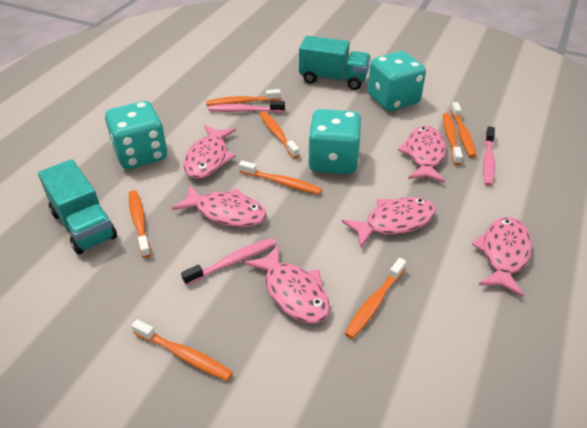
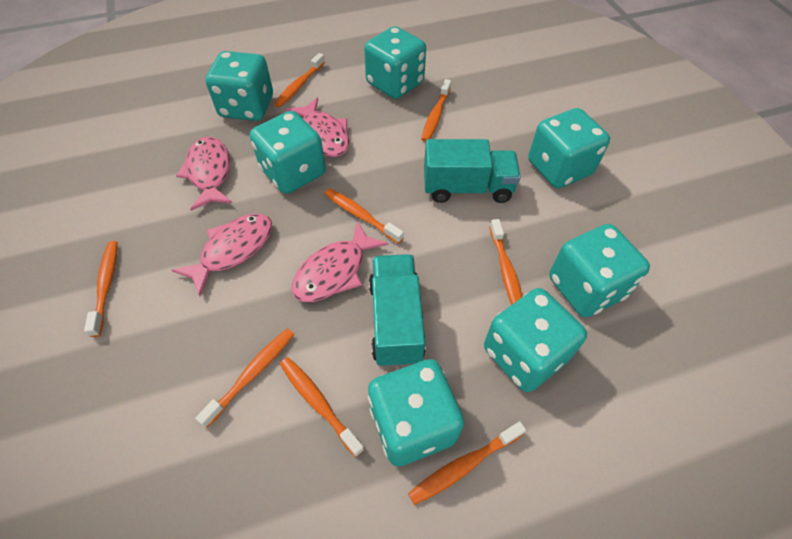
pink fish: [172,185,267,227] [184,125,236,179] [244,245,330,324] [342,197,436,248] [398,126,446,183] [472,217,532,297] = 6 -> [172,214,272,296] [176,137,232,211] [286,97,349,157] [292,221,388,302] = 4
pink toothbrush: [181,238,276,285] [209,101,285,112] [483,126,495,186] = 3 -> none = 0
turquoise dice: [105,101,167,169] [308,109,362,174] [368,51,426,111] = 3 -> [205,51,273,121] [250,111,326,194] [364,26,426,99] [368,359,464,466] [484,288,587,392] [528,108,610,188] [549,224,650,318] = 7

